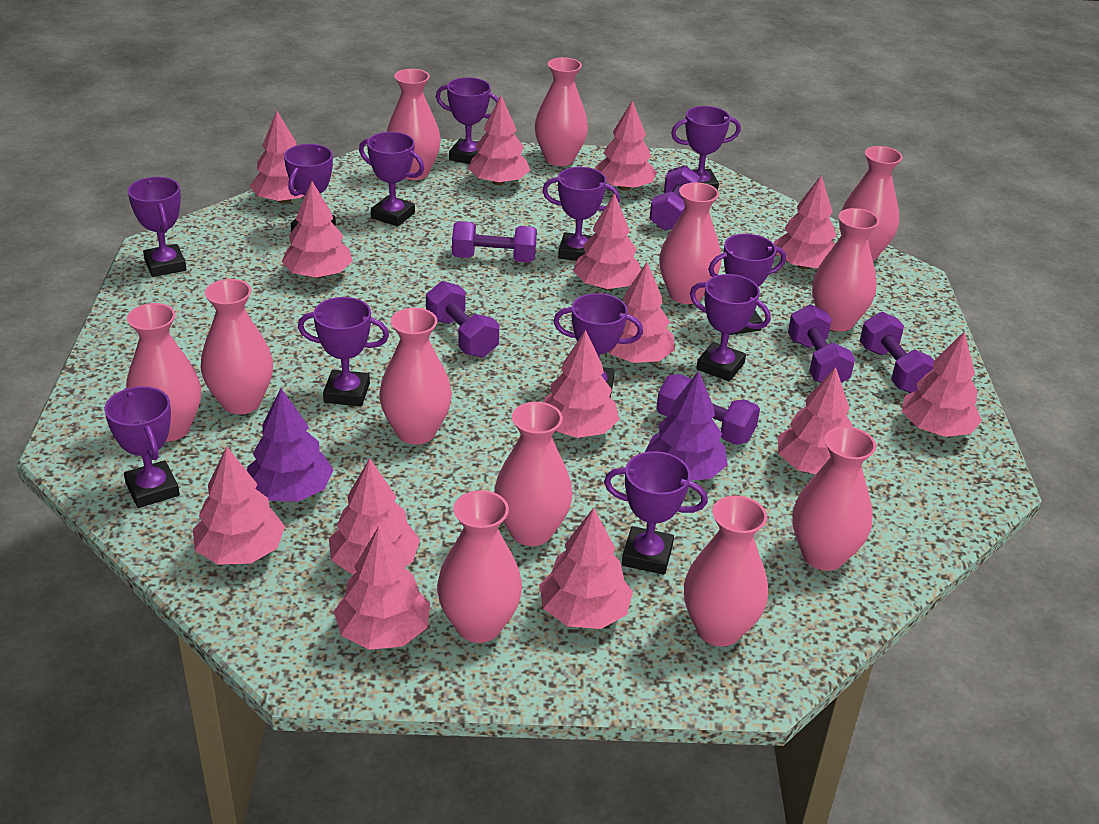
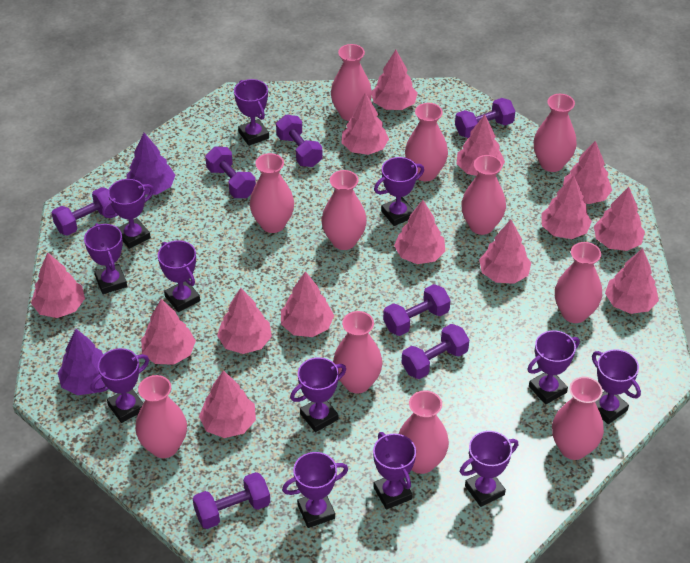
pink vase: [126,303,201,442] [201,279,273,414] [379,308,452,444] [387,69,441,180] [437,490,522,643] [494,402,572,546] [535,57,588,166] [659,182,721,304] [684,495,768,646] [792,426,876,571] [812,208,879,331] [839,146,903,261] = 12 -> [135,375,187,458] [250,153,294,233] [322,170,367,250] [331,44,372,121] [333,311,383,394] [399,390,449,474] [405,103,448,181] [461,155,506,235] [534,94,577,172] [552,377,604,460] [555,242,602,323] = 11
purple dumbbell: [426,281,499,358] [452,221,537,263] [649,165,700,231] [656,374,760,445] [788,304,855,383] [860,312,934,393] = 6 -> [52,187,116,236] [193,472,270,529] [205,147,256,198] [276,115,323,167] [383,284,451,336] [402,324,469,379] [455,98,515,138] = 7

